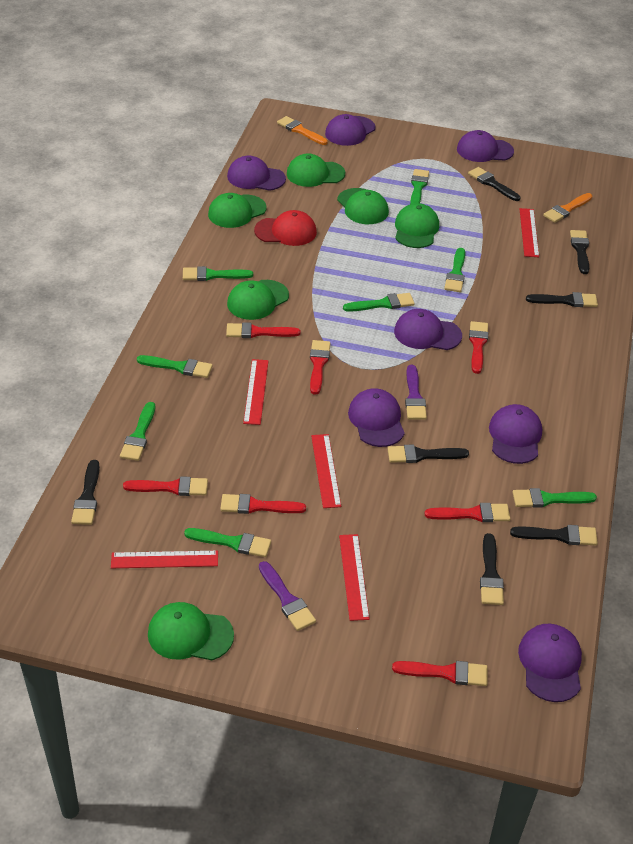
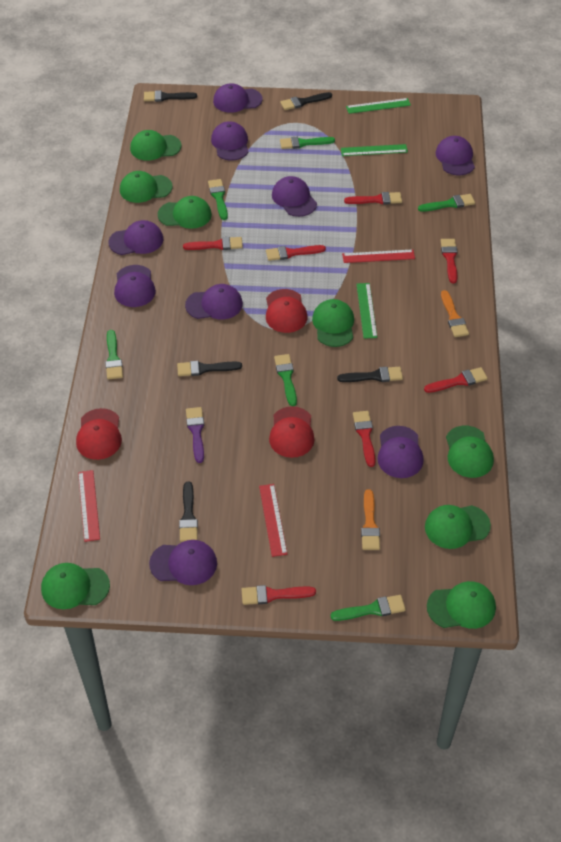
black brush: [71,460,100,525] [388,445,469,463] [468,167,521,201] [480,533,504,605] [510,525,598,545] [526,292,598,307] [570,230,589,274] = 7 -> [144,90,197,102] [177,361,242,376] [179,482,198,542] [280,92,332,110] [337,367,403,382] = 5
green brush: [120,402,155,461] [137,355,213,378] [183,266,253,281] [184,528,271,557] [343,293,415,312] [410,169,429,204] [444,248,465,292] [512,488,597,508] = 8 -> [105,330,123,379] [208,179,228,220] [274,354,297,406] [280,137,335,149] [331,595,406,621] [418,194,475,212] = 6
green cap: [148,602,234,660] [208,193,267,228] [227,280,289,320] [287,153,345,187] [337,188,389,224] [395,203,439,248] = 6 -> [41,563,110,609] [120,171,173,203] [130,130,181,160] [158,196,212,229] [312,299,354,347] [425,505,491,549] [427,581,496,629] [446,426,494,478] = 8
green ruler: none = 0 -> [341,144,408,156] [346,98,411,114] [356,283,377,339] = 3
purple brush: [259,561,316,631] [405,365,427,420] = 2 -> [186,407,204,463] = 1
purple cap: [227,156,286,191] [325,114,376,146] [348,388,405,447] [394,309,462,350] [457,130,514,162] [489,404,542,464] [518,624,582,702] = 7 -> [108,220,163,255] [114,265,156,307] [149,540,217,585] [185,284,243,319] [211,121,249,160] [213,83,262,113] [272,176,317,217] [377,426,424,478] [435,136,475,175] = 9
red cap: [254,210,317,246] = 1 -> [76,408,122,460] [266,289,307,333] [269,406,315,458] = 3
red ruler: [111,550,218,568] [243,359,268,425] [311,434,341,508] [339,534,370,621] [520,208,539,257] = 5 -> [78,470,100,542] [259,484,287,557] [342,249,415,263] = 3

